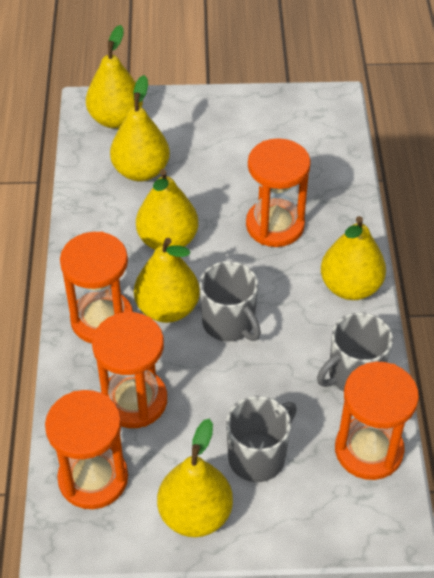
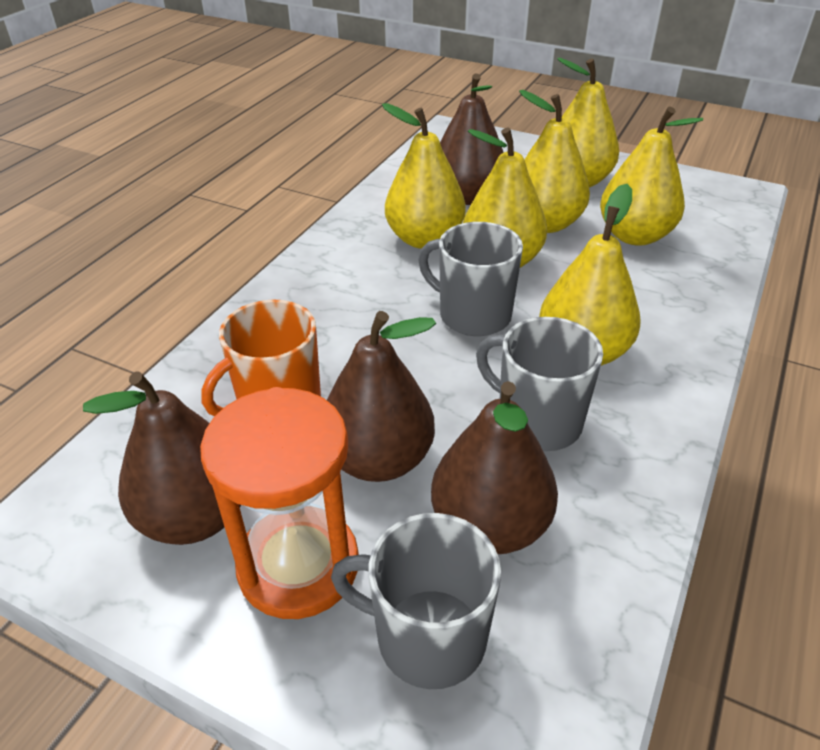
brown pear: none = 0 -> [83,371,241,545] [327,311,436,482] [431,381,558,554] [440,73,504,205] = 4
orange hourglass: [45,390,128,509] [60,232,133,343] [92,312,167,428] [246,138,311,247] [335,362,419,480] = 5 -> [200,387,359,619] = 1
orange mug: none = 0 -> [201,300,321,416] = 1

